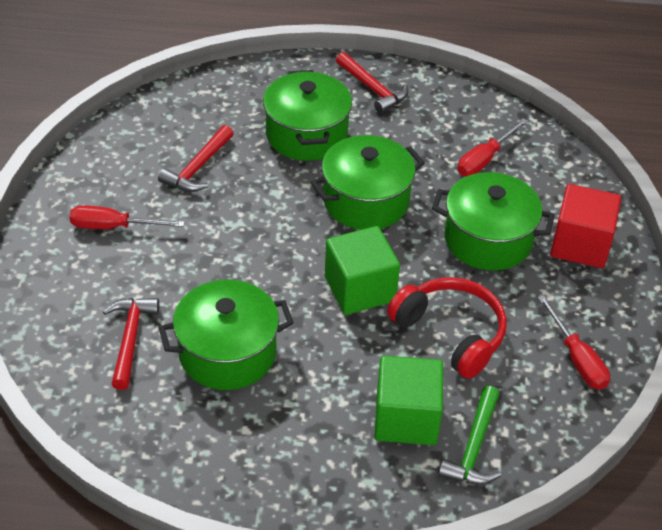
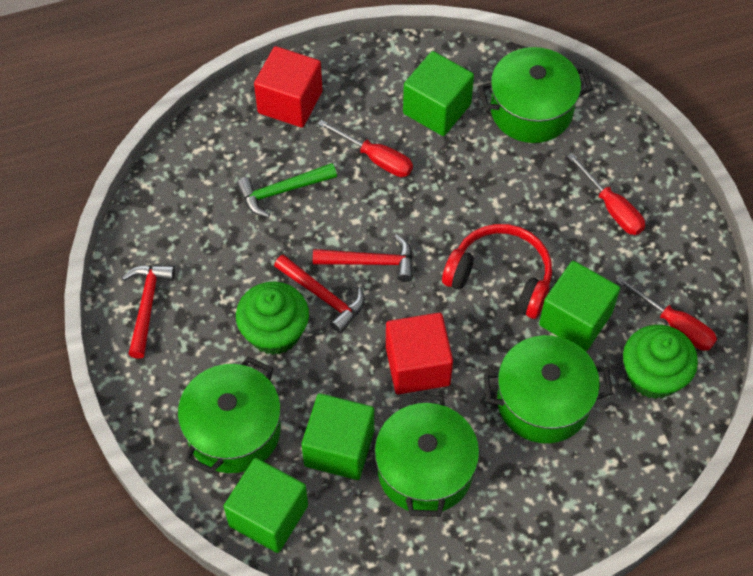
green cube: [325,226,400,315] [374,356,443,445] = 2 -> [223,458,308,553] [302,393,374,480] [403,51,474,136] [539,261,620,351] = 4
green cupcake: none = 0 -> [236,281,309,355] [623,325,698,399] = 2
red cube: [550,184,621,268] = 1 -> [254,46,322,128] [386,313,453,394] = 2

